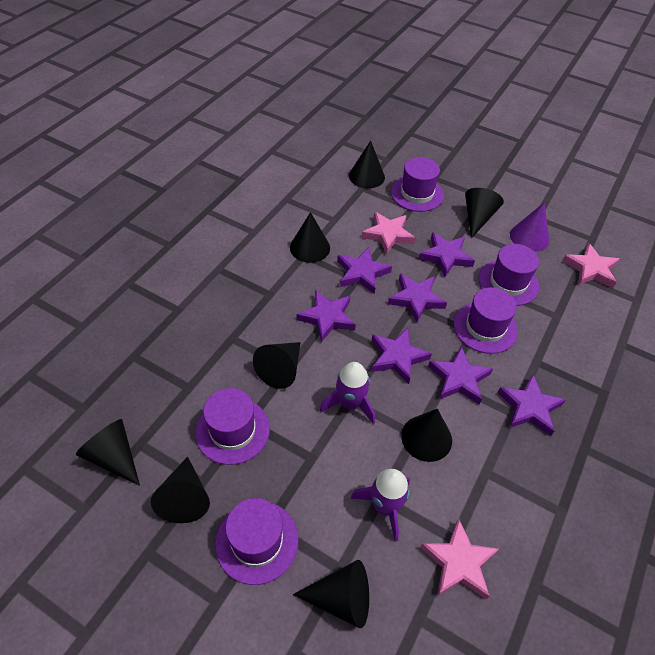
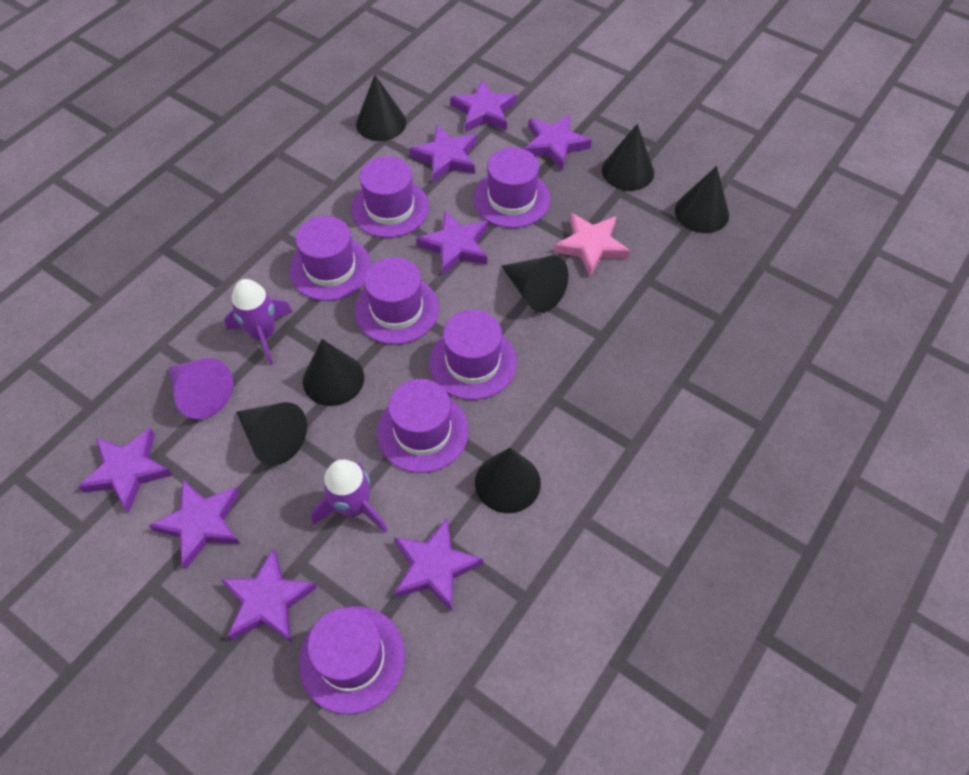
black cone: [76,419,140,486] [151,457,210,523] [253,342,301,389] [290,212,330,263] [293,560,369,628] [349,140,385,188] [401,409,452,462] [465,188,504,238] = 8 -> [236,402,307,465] [303,339,364,406] [356,75,406,141] [475,448,541,513] [501,255,568,313] [602,124,654,191] [675,166,729,233] = 7
pink star: [361,212,415,255] [420,519,499,599] [563,243,620,288] = 3 -> [554,213,630,276] = 1
purple hat: [195,388,270,465] [215,498,299,585] [391,157,444,212] [453,287,518,354] [478,244,539,306] = 5 -> [289,216,371,301] [299,606,405,714] [351,156,429,238] [355,257,439,345] [377,379,469,473] [429,310,517,400] [473,147,551,228] = 7
purple star: [297,290,356,342] [337,247,392,294] [371,328,432,384] [388,274,447,322] [419,232,475,277] [428,347,493,405] [498,375,566,436] = 7 -> [78,428,172,513] [148,480,240,569] [220,549,317,642] [394,518,483,612] [409,125,477,183] [416,211,488,275] [450,79,517,132] [524,114,592,171] = 8

